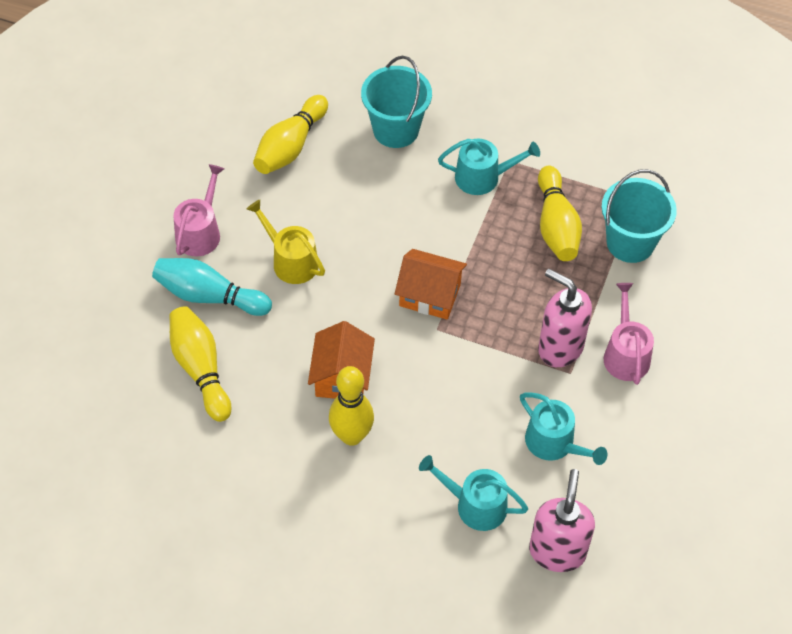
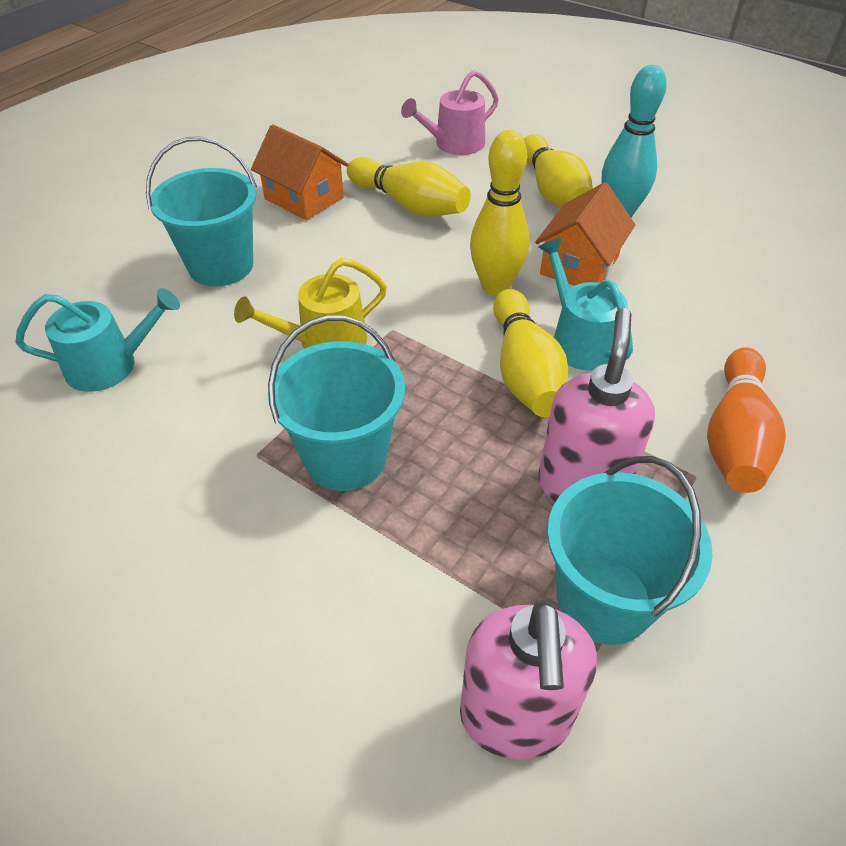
orange bowling pin: none = 0 -> [707,347,786,493] = 1
pink watering can: [173,164,224,256] [604,283,654,385] = 2 -> [401,70,499,155] = 1
turquoise bucket: [361,56,432,148] [602,169,677,263] = 2 -> [146,136,257,287] [268,315,405,491] [547,456,713,645] = 3
turquoise watering can: [419,455,528,531] [438,139,540,195] [520,393,608,465] = 3 -> [15,288,180,392] [539,238,633,371] = 2

